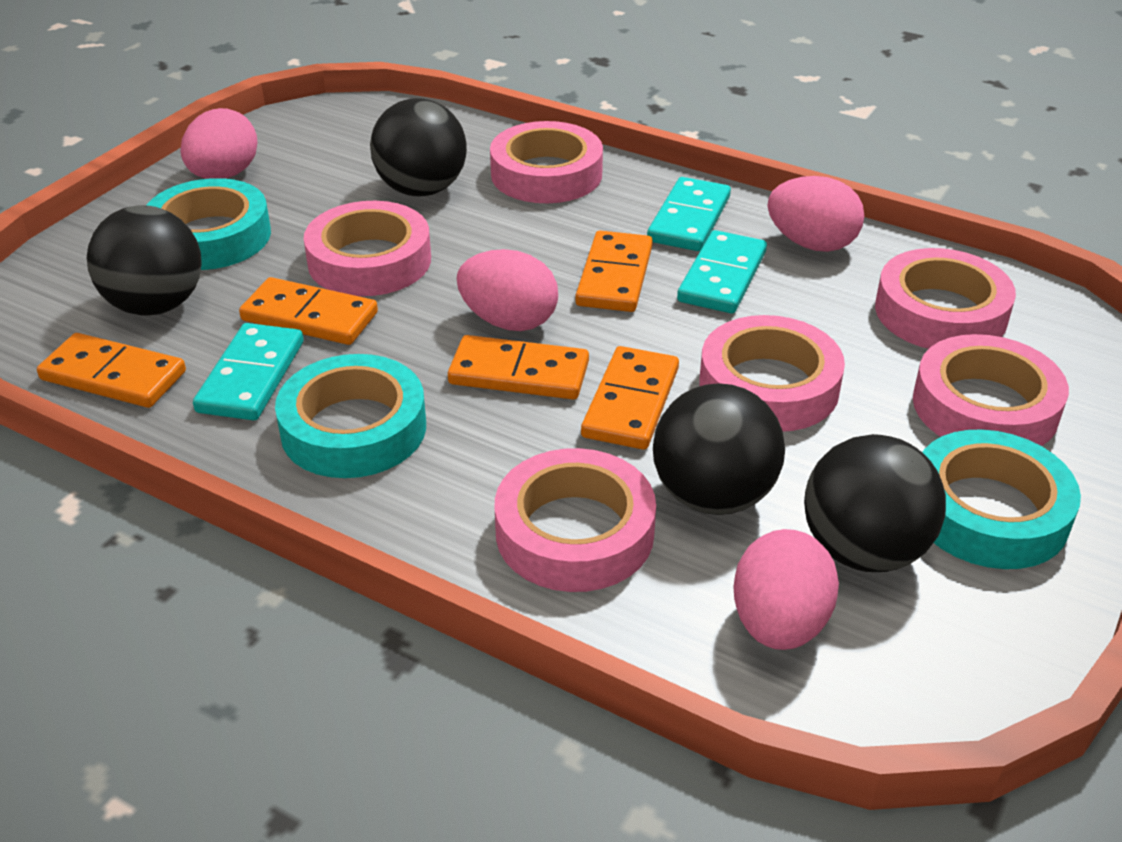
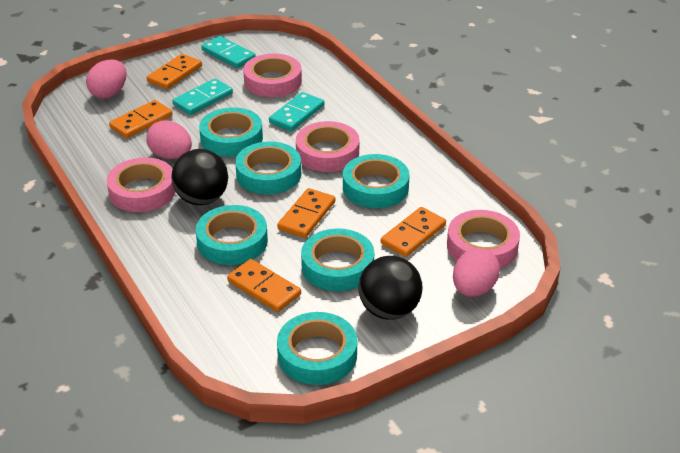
black ball: [87,205,202,316] [370,98,467,196] [653,383,785,515] [804,434,946,572] = 4 -> [171,149,228,205] [359,256,422,320] = 2
pink egg: [180,108,257,179] [457,249,558,331] [733,529,839,650] [767,176,864,252] = 4 -> [86,60,127,99] [146,120,192,159] [453,248,500,297] = 3
pink tape: [304,201,431,296] [490,121,603,203] [495,448,656,592] [699,315,845,432] [875,248,1016,349] [913,334,1069,446] = 6 -> [107,157,176,212] [243,54,302,97] [296,121,359,172] [447,210,520,268] = 4
turquoise tape: [147,178,271,270] [275,354,426,478] [922,429,1081,569] = 3 -> [196,205,268,265] [199,107,263,157] [235,141,301,195] [277,312,357,385] [301,228,374,291] [343,154,410,208] = 6

